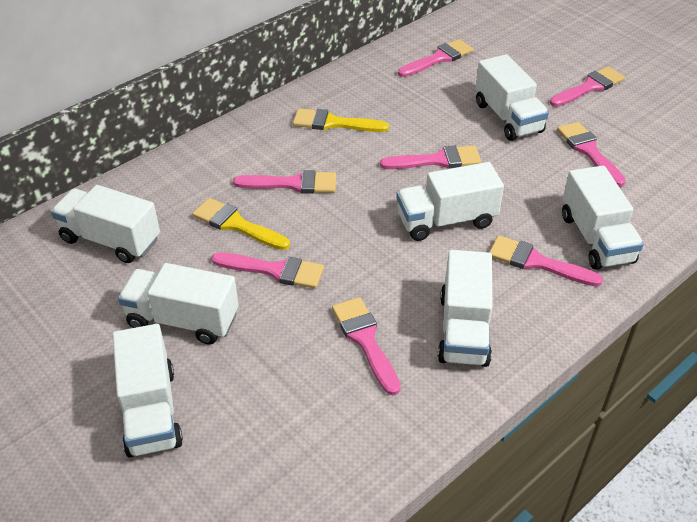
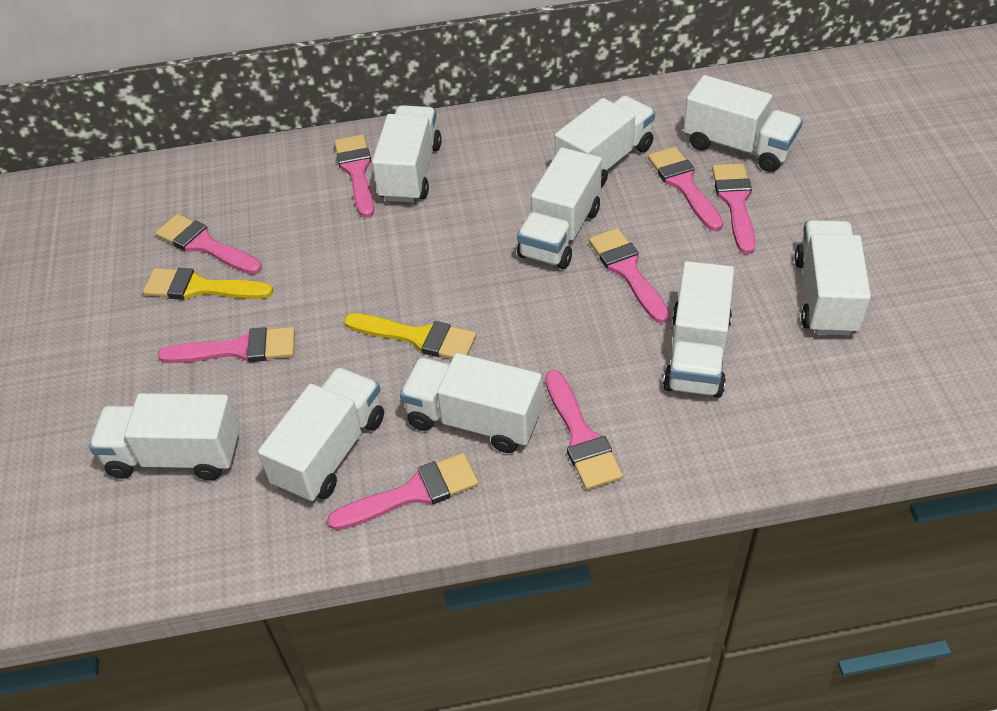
white truck: [51,185,160,263] [113,324,183,458] [118,263,239,345] [396,162,504,241] [438,250,493,367] [475,54,549,141] [562,166,644,270] = 7 -> [89,393,240,481] [258,367,384,502] [372,105,442,203] [400,353,542,453] [517,148,602,269] [555,96,655,188] [663,261,734,398] [683,75,803,172] [795,220,871,336] = 9

